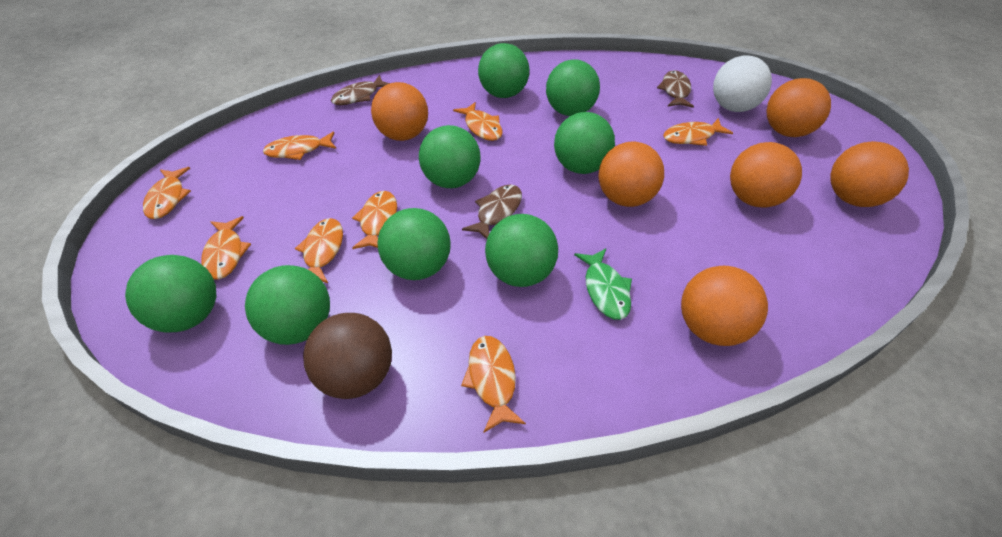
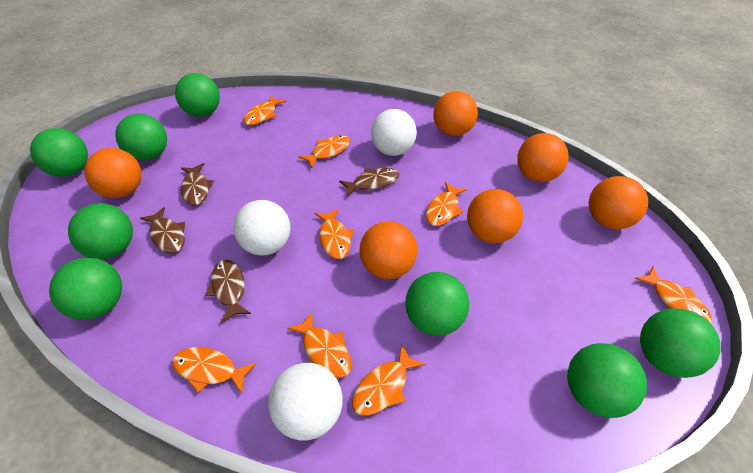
brown ball: [303,313,392,399] = 1 -> none = 0
brown fish: [331,75,390,105] [462,184,522,239] [657,70,694,108] = 3 -> [140,207,185,253] [181,163,214,205] [206,260,251,323] [339,168,399,197] = 4
green fish: [574,248,632,320] = 1 -> none = 0
white ball: [713,55,772,112] = 1 -> [233,200,290,255] [268,363,343,440] [371,109,417,156] = 3

